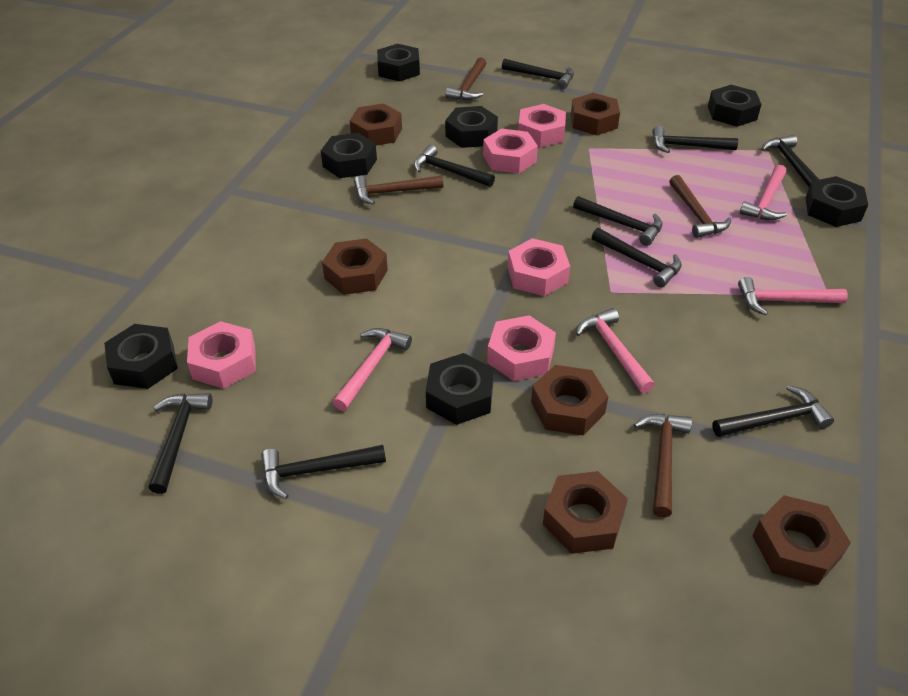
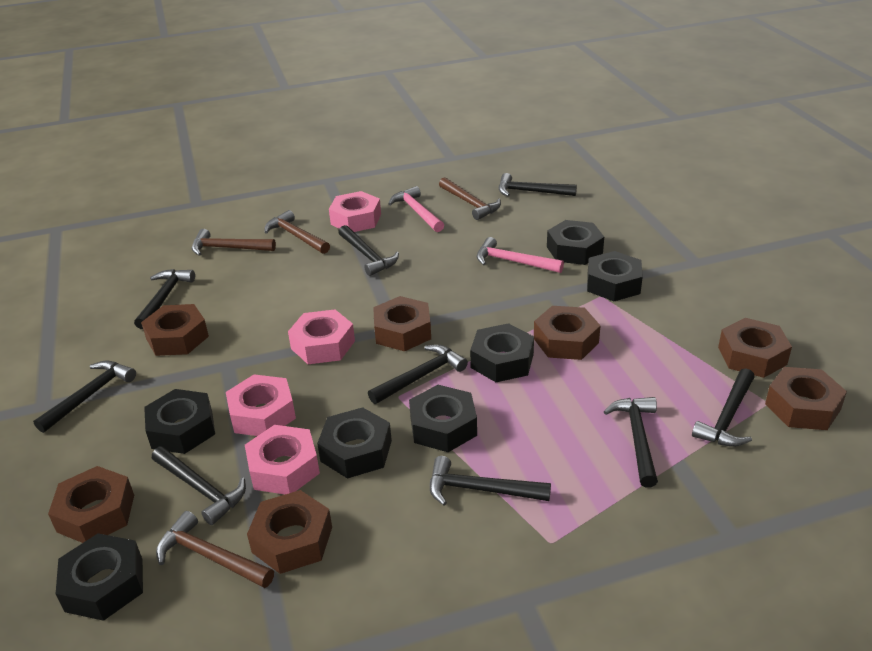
brown nut: [322,238,388,295] [350,104,402,145] [531,365,608,435] [543,471,628,554] [571,93,620,136] [752,495,851,585] = 6 -> [48,466,134,543] [141,304,209,356] [247,490,332,574] [373,296,431,351] [534,306,601,360] [718,318,792,378] [765,367,847,430] = 7
pink hammer: [333,328,412,411] [576,308,655,393] [738,277,848,315] [740,165,787,220] = 4 -> [388,186,444,232] [477,237,564,273] = 2
pink nut: [187,321,256,389] [483,129,538,174] [487,315,556,381] [508,238,570,296] [518,104,566,148] = 5 -> [226,374,296,436] [245,425,320,494] [288,309,355,364] [329,191,381,232] = 4

